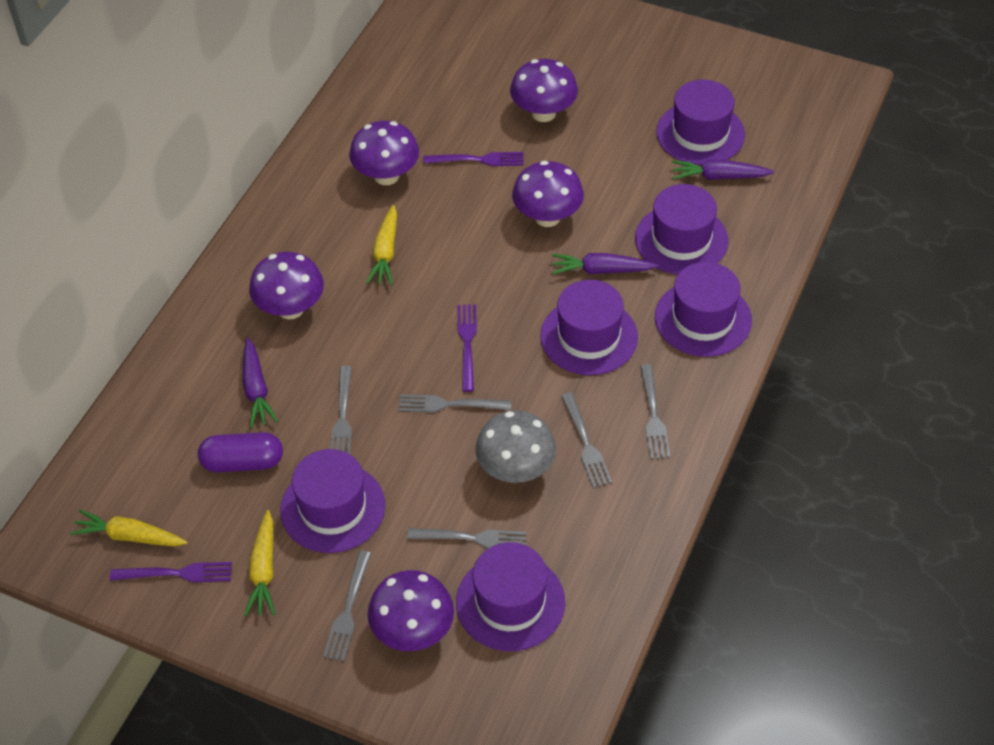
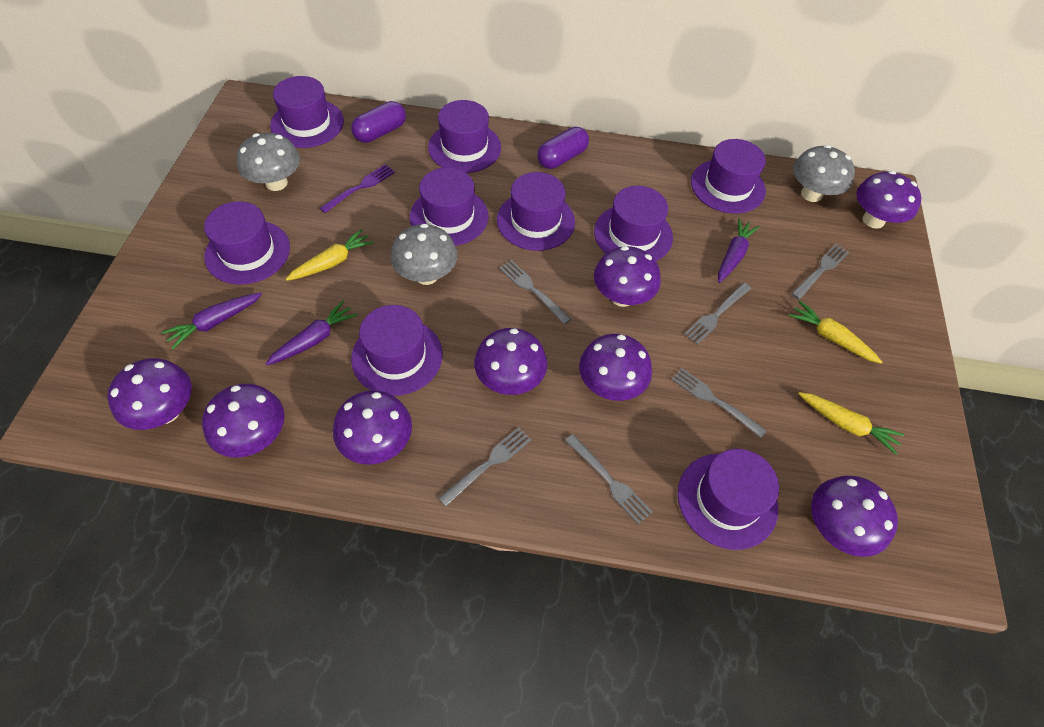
grey mushroom: [475,410,556,483] = 1 -> [237,133,300,191] [391,224,458,285] [793,145,855,202] = 3
purple capsule: [198,432,283,472] = 1 -> [351,101,406,143] [537,127,589,169] = 2
purple fork: [110,562,232,582] [424,152,524,166] [458,304,477,392] = 3 -> [320,164,395,213] = 1
purple hat: [280,449,385,553] [456,542,565,651] [540,280,638,375] [635,184,729,275] [655,262,752,357] [656,80,745,165] = 6 -> [204,201,290,285] [270,76,344,148] [351,305,443,396] [410,167,489,246] [428,100,501,173] [497,172,575,251] [594,186,673,261] [678,449,779,550] [691,139,766,213] = 9
purple mushroom: [249,252,324,319] [349,121,419,185] [368,570,454,651] [510,59,578,122] [512,161,584,227] = 5 -> [107,358,192,430] [202,383,285,458] [333,390,412,465] [474,328,547,395] [579,334,652,401] [594,246,661,307] [811,476,898,557] [856,171,921,229] = 8

